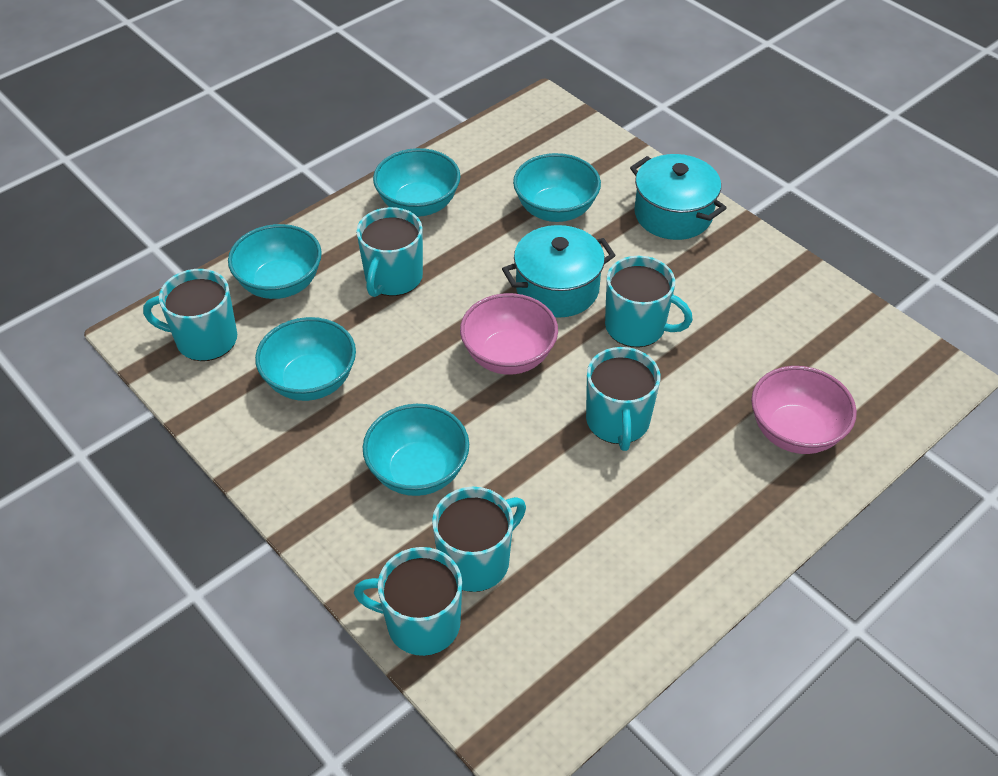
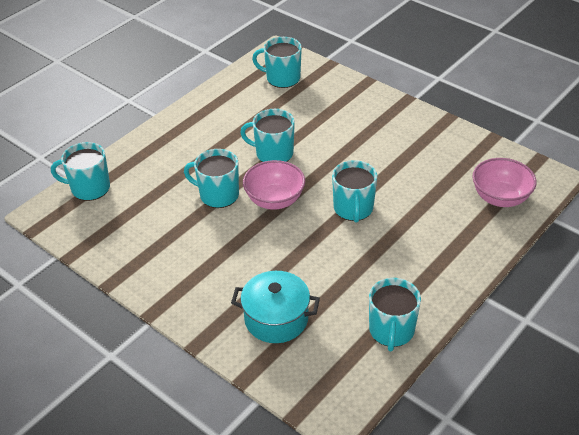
turquoise bowl: [228,224,322,299] [255,317,356,401] [363,404,469,496] [373,148,460,217] [513,153,601,222] = 5 -> none = 0
turquoise pot: [502,225,616,318] [630,154,727,240] = 2 -> [231,271,320,343] = 1

